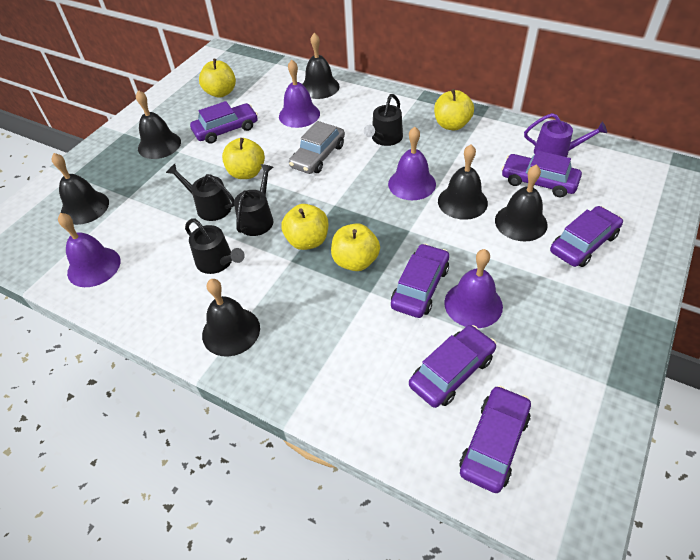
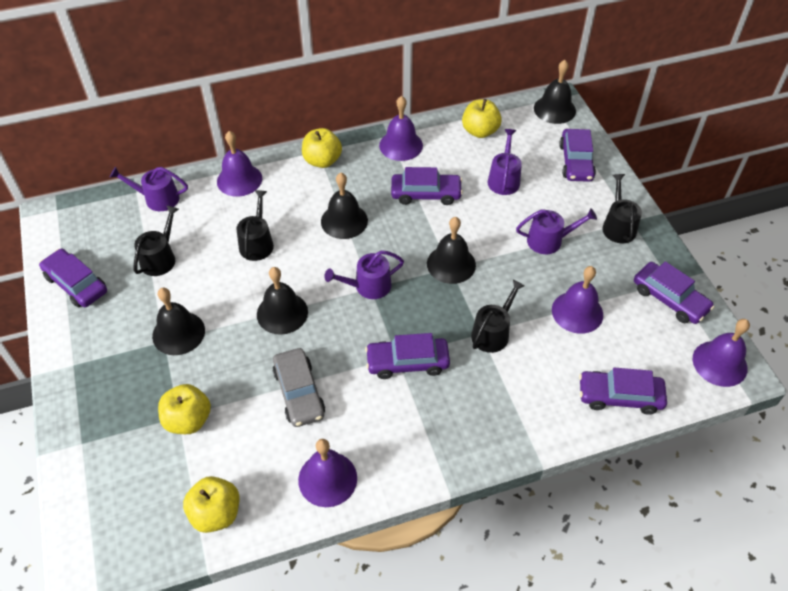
black bell: [52,153,109,225] [136,90,181,159] [202,279,260,357] [303,33,340,99] [438,144,488,220] [495,164,548,241] = 6 -> [152,288,205,355] [257,267,308,335] [321,173,368,239] [427,217,476,284] [534,60,576,124] = 5
purple bell: [58,213,120,287] [279,60,320,128] [388,127,436,200] [444,249,503,328] = 4 -> [217,131,262,197] [298,439,357,507] [379,96,423,161] [552,266,603,334] [693,319,750,387] = 5
purple watering can: [524,113,607,157] = 1 -> [110,167,188,211] [324,250,404,299] [488,129,522,195] [516,208,597,254] = 4
yellow apple: [199,59,236,98] [222,138,265,179] [281,204,328,250] [331,223,380,271] [434,89,474,130] = 5 -> [158,384,211,434] [183,476,239,533] [302,128,342,168] [462,99,502,138] = 4

